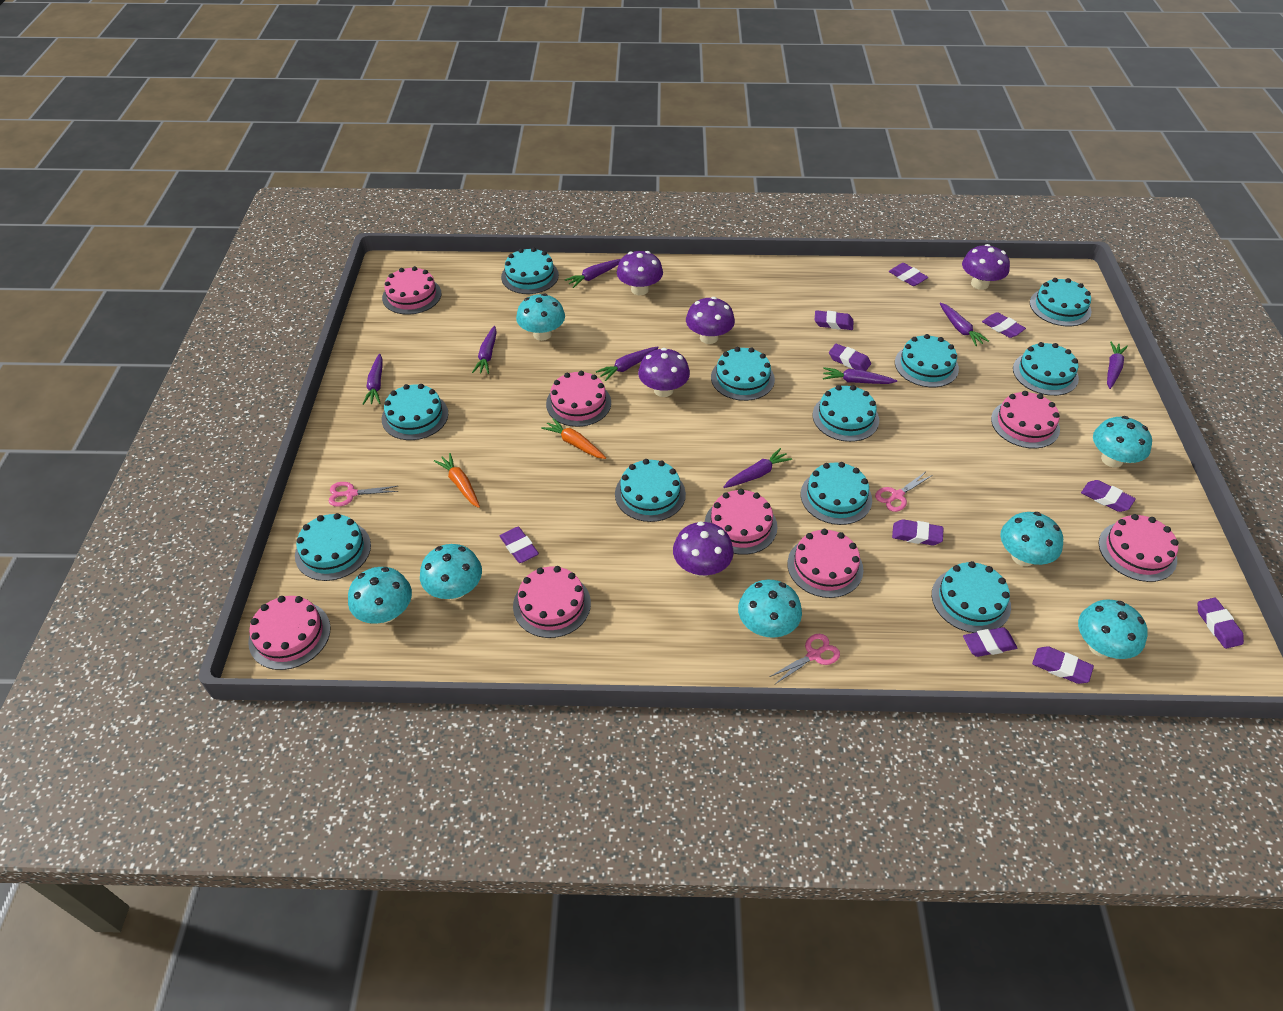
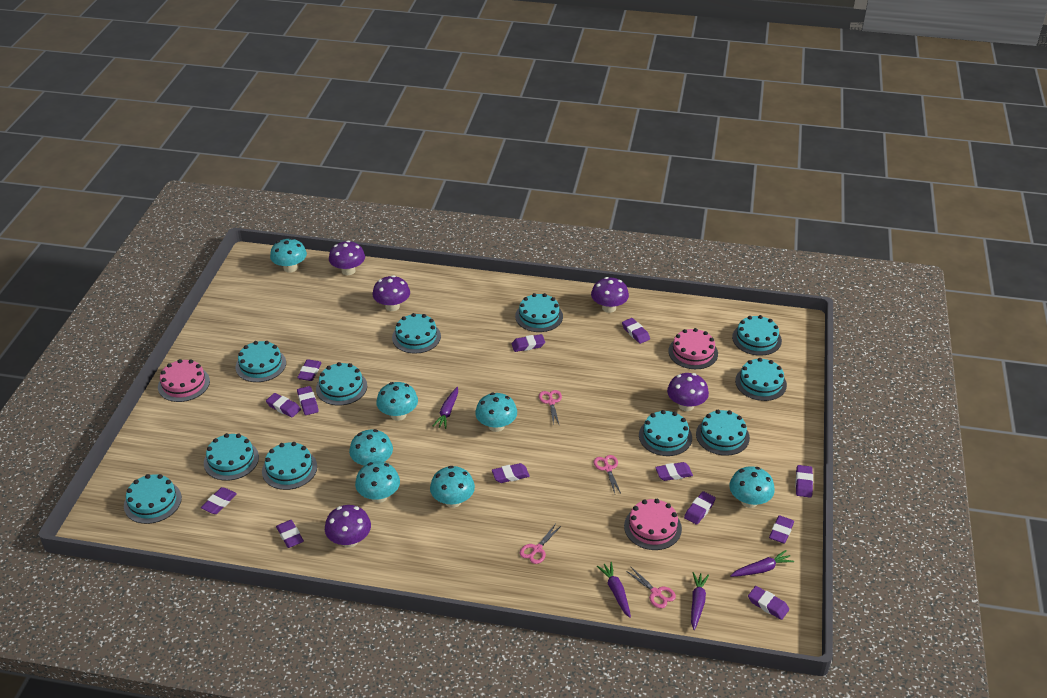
orange carrot: [434,453,480,508] [541,418,606,459] = 2 -> none = 0
pink cake: [248,596,331,670] [382,266,441,315] [513,566,591,638] [546,371,611,427] [705,489,777,555] [787,529,863,598] [991,391,1060,448] [1099,514,1178,582] = 8 -> [158,359,210,402] [624,499,682,550] [668,328,718,369] = 3
pink scissors: [329,482,398,507] [769,634,840,684] [875,472,932,512] = 3 -> [520,524,562,564] [539,390,562,426] [594,455,621,494] [626,566,676,608] = 4
purple carrot: [363,354,383,405] [472,326,497,374] [565,259,621,288] [596,346,659,381] [723,448,792,488] [823,367,897,384] [939,303,989,346] [1107,342,1128,389] = 8 -> [433,387,458,429] [597,562,631,618] [691,572,709,630] [730,550,794,577] = 4
purple eraser: [500,527,539,563] [815,310,853,330] [829,344,871,371] [889,263,928,286] [892,519,944,546] [963,627,1017,657] [982,312,1026,338] [1032,646,1094,684] [1081,480,1136,512] [1198,598,1244,649] = 10 -> [201,487,237,514] [266,393,301,417] [276,520,304,548] [297,359,322,381] [297,386,319,415] [492,463,530,483] [512,334,545,352] [622,318,650,344] [655,462,693,481] [684,491,716,525] [748,586,789,620] [769,515,794,544] [795,465,813,498] = 13

